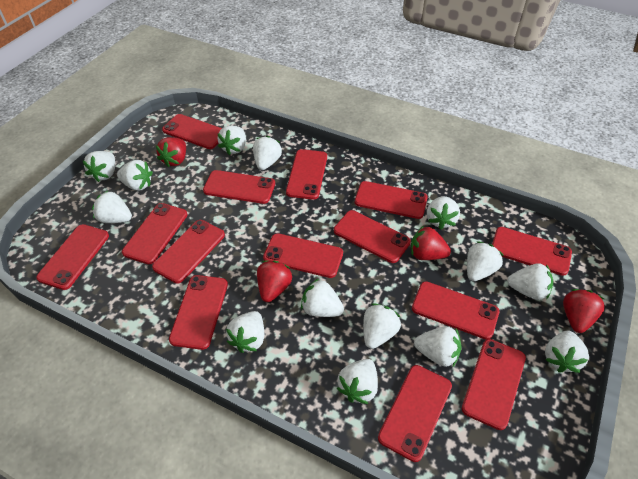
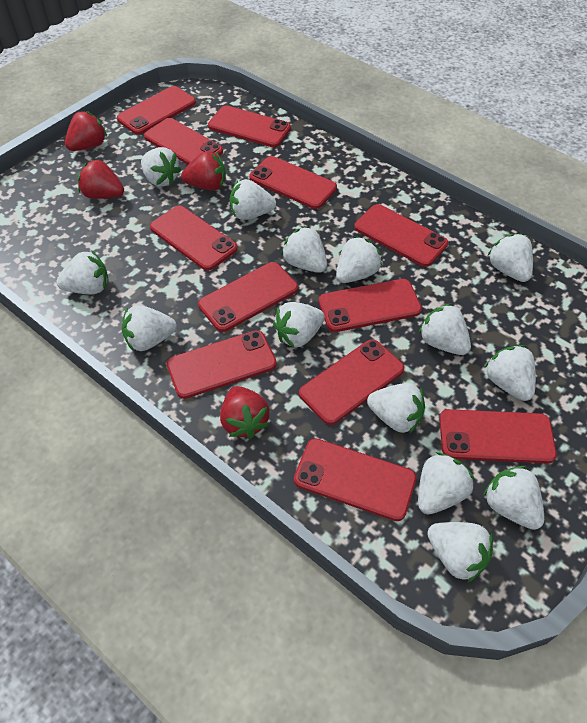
red phone: [36,224,109,290] [122,203,187,264] [152,220,225,283] [162,114,222,149] [169,275,228,350] [203,170,275,204] [263,233,343,278] [286,149,327,200] [334,210,411,263] [355,181,428,219] [378,365,452,462] [412,281,499,340] [462,339,526,430] [492,227,572,276] = 14 -> [117,86,196,135] [144,118,223,165] [150,206,237,271] [167,330,277,399] [198,262,298,332] [208,105,291,147] [249,156,337,209] [294,438,417,521] [299,339,404,425] [319,279,422,332] [354,204,448,267] [439,409,557,464] = 12

